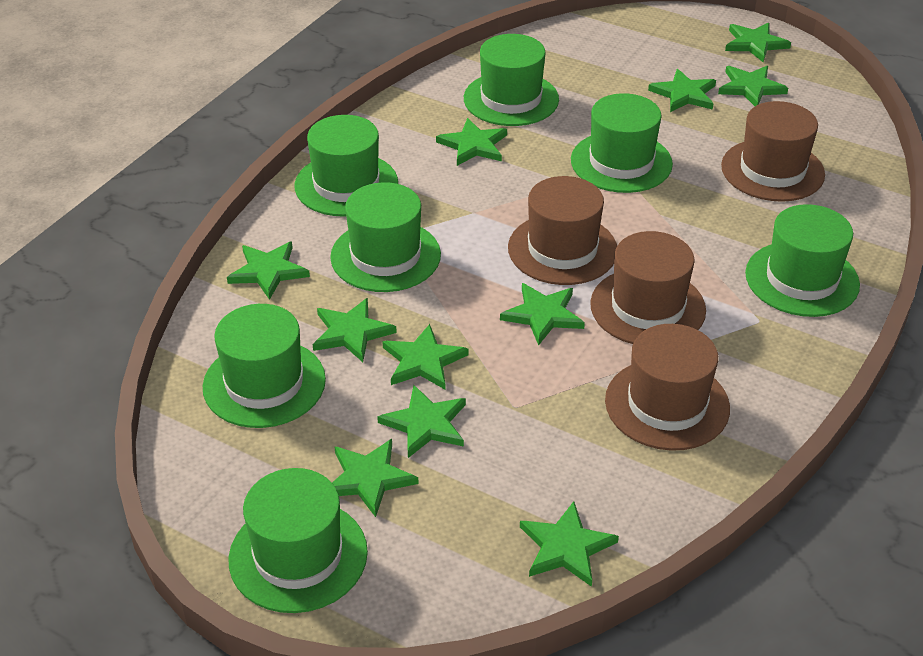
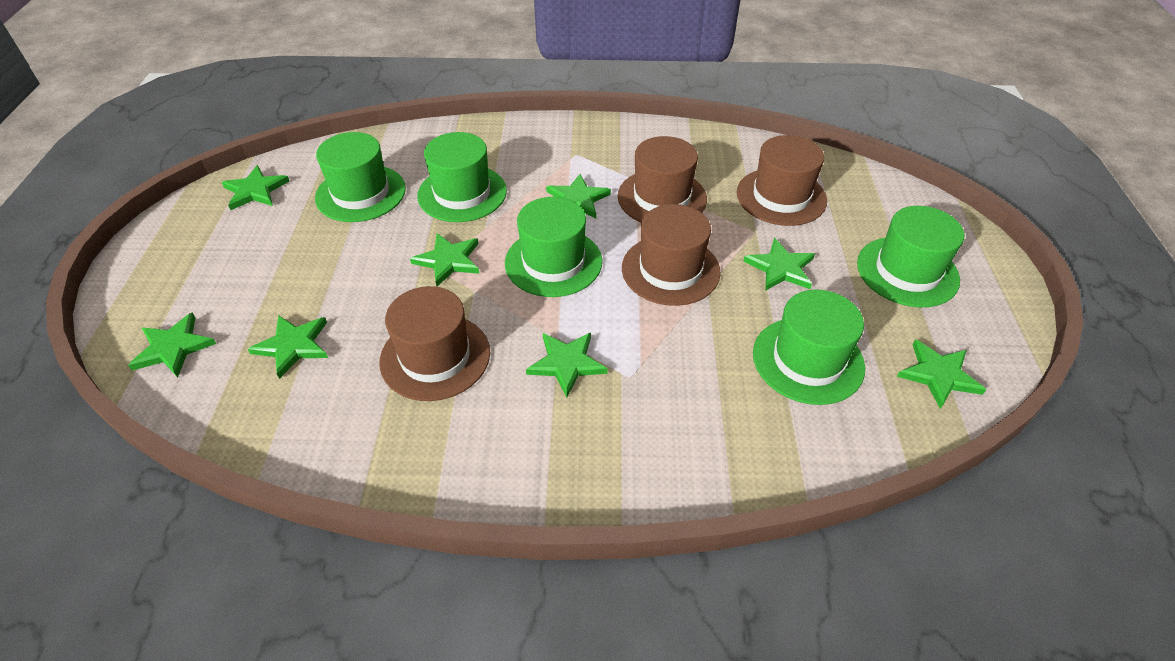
green hat: [203,304,326,428] [229,468,368,613] [295,115,398,217] [330,182,441,292] [464,34,559,126] [571,93,673,193] [745,204,860,317] = 7 -> [315,132,406,222] [417,132,507,222] [505,197,602,297] [753,289,865,405] [857,206,964,307] = 5
green star: [227,241,310,300] [312,298,397,362] [332,439,418,517] [377,385,466,458] [382,324,469,389] [436,118,507,166] [500,283,585,346] [520,501,619,587] [648,69,716,112] [718,66,788,106] [725,23,791,62] = 11 -> [128,313,216,377] [222,165,289,210] [248,315,328,379] [410,233,480,286] [526,333,608,397] [546,174,611,218] [743,238,815,291] [897,339,986,409] = 8

